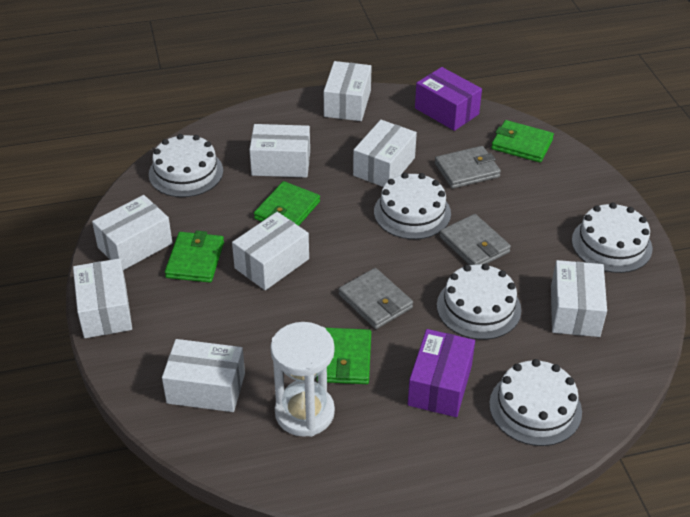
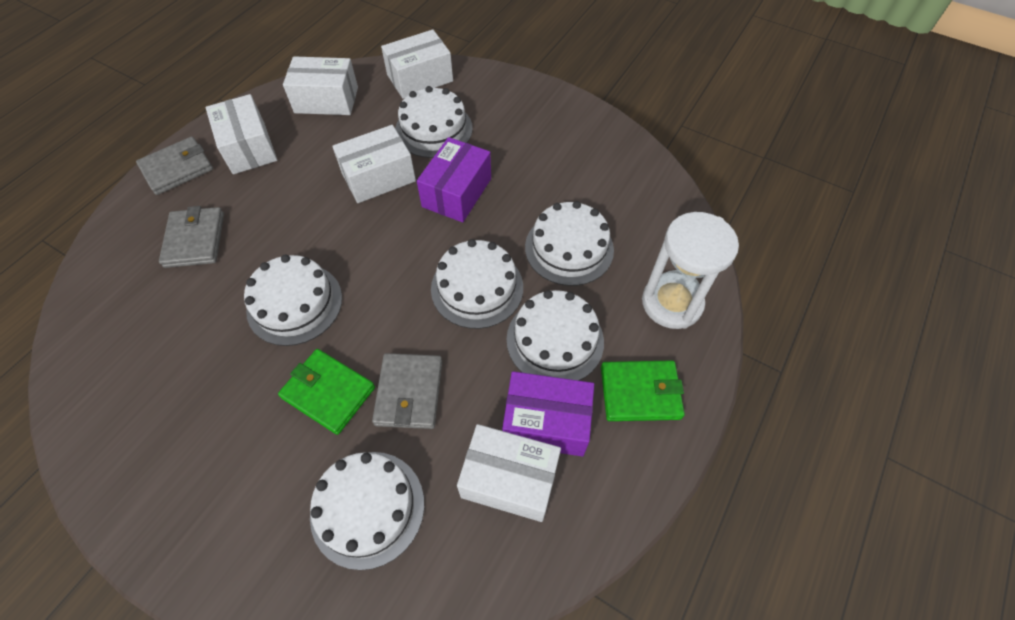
green wallet: [165,230,224,283] [254,181,320,226] [317,328,371,384] [491,120,554,162] = 4 -> [278,349,375,435] [601,360,685,421] = 2
white box: [73,258,132,338] [92,195,172,270] [162,339,245,412] [232,212,309,290] [249,124,310,177] [324,61,372,121] [353,120,417,187] [551,260,607,337] = 8 -> [205,94,277,174] [283,56,358,115] [332,125,416,203] [381,29,453,99] [457,424,561,522] = 5
white cake: [149,134,223,197] [374,173,451,239] [437,264,521,340] [489,359,582,446] [572,202,652,273] = 5 -> [244,254,342,346] [310,452,424,570] [395,86,473,158] [431,239,523,329] [506,290,604,381] [525,201,614,286] = 6

